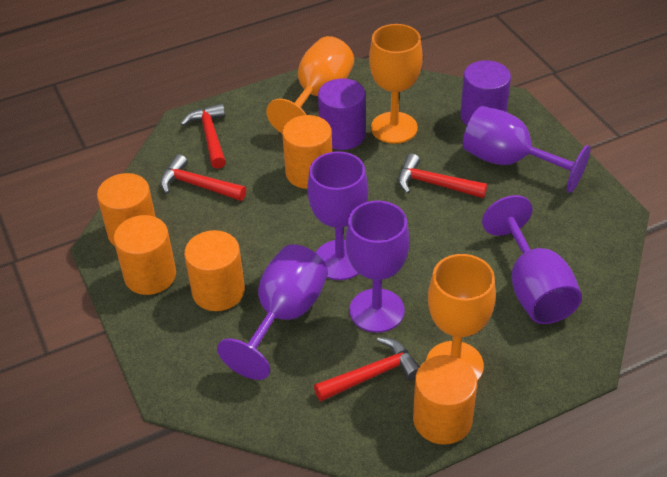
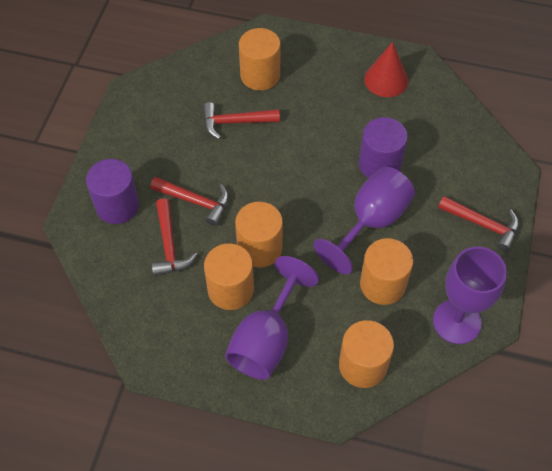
orange goblet: [266,36,354,133] [369,24,423,144] [426,254,496,381] = 3 -> none = 0
purple goblet: [217,244,328,380] [307,151,368,280] [346,201,409,333] [463,106,591,193] [482,195,582,324] = 5 -> [225,256,319,380] [314,166,415,274] [433,247,507,344] = 3
red cone: none = 0 -> [364,42,408,97] = 1

